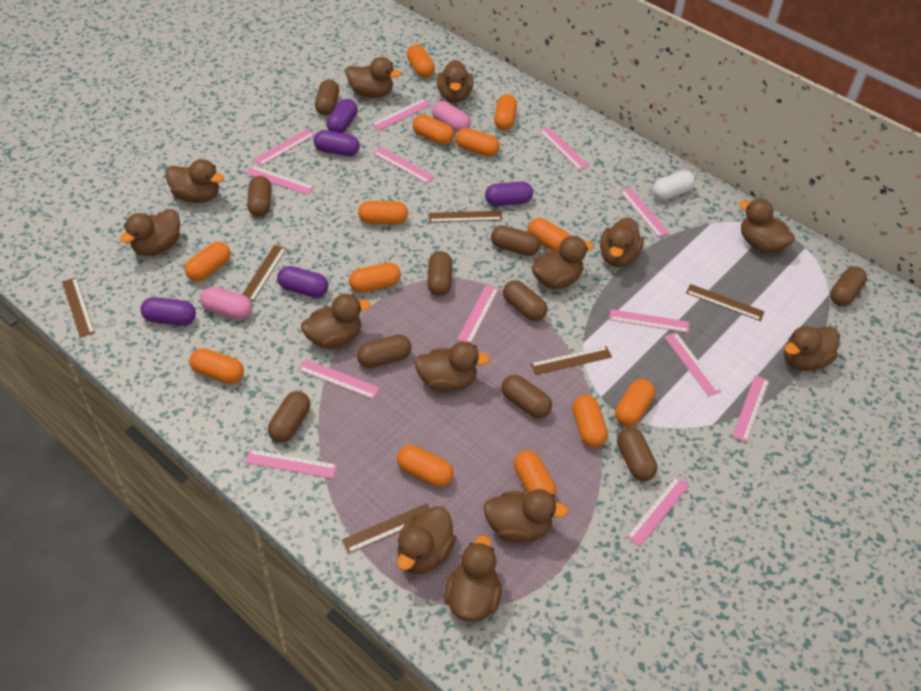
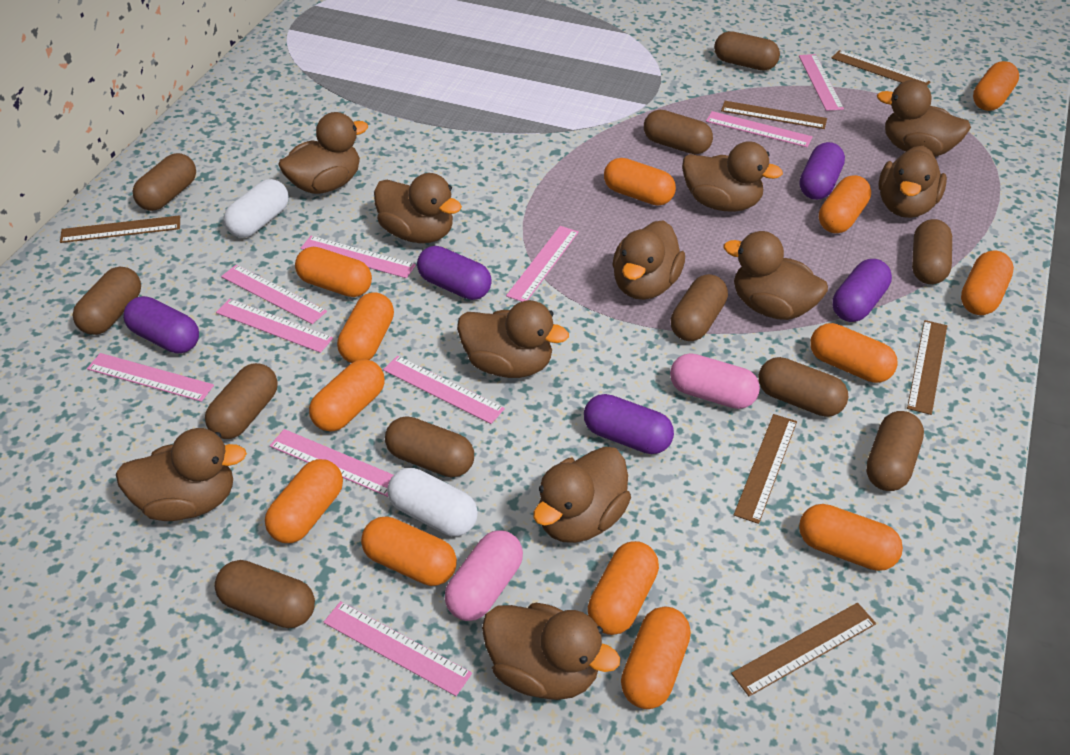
brown capsule: [247,176,271,217] [268,391,310,443] [315,79,339,115] [357,335,411,368] [427,251,452,296] [491,225,540,256] [501,375,552,418] [503,280,547,321] [617,427,657,481] [830,266,867,306] = 10 -> [73,266,141,335] [133,153,196,211] [205,363,278,439] [215,560,315,628] [385,416,474,477] [644,110,713,154] [671,274,728,341] [714,31,780,71] [758,357,848,417] [866,411,924,491] [912,219,952,284] = 11
brown duck: [120,209,180,256] [165,159,224,203] [301,294,371,349] [346,57,401,98] [397,506,456,574] [414,341,490,392] [437,60,473,103] [444,535,502,622] [483,489,568,543] [532,236,593,289] [600,217,644,267] [739,199,795,253] [784,326,840,371] = 13 -> [116,428,247,521] [278,112,368,194] [374,173,462,243] [457,300,569,378] [482,603,620,700] [533,447,631,543] [612,220,685,300] [682,141,783,212] [723,231,828,320] [877,80,971,157] [878,146,947,218] = 11
pink ruler: [245,166,314,195] [245,449,337,478] [253,129,315,166] [298,359,380,399] [372,99,432,130] [373,147,435,183] [457,285,499,343] [539,128,589,170] [609,309,689,333] [620,188,670,237] [626,476,690,546] [664,332,721,396] [732,375,769,442] = 13 -> [87,353,214,402] [216,299,333,353] [221,265,327,324] [270,429,393,497] [301,236,416,278] [324,601,472,696] [383,356,505,424] [506,226,579,302] [706,111,813,147] [799,54,844,111] = 10
white capsule: [652,170,695,200] = 1 -> [224,179,289,238] [387,468,478,536] = 2

